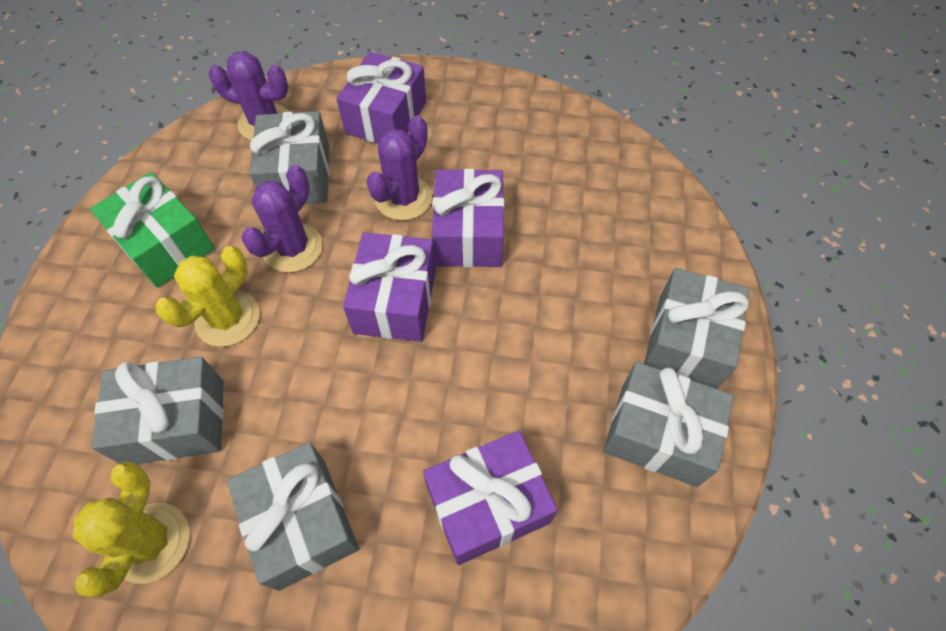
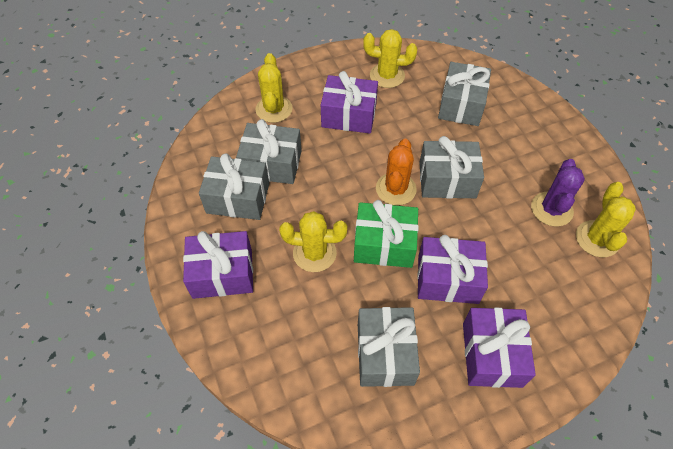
orange cactus: none = 0 -> [376,139,417,206] = 1
purple cactus: [208,51,289,140] [241,165,323,273] [366,116,432,221] = 3 -> [531,159,585,227] = 1
yellow cactus: [73,461,190,597] [155,246,260,347] = 2 -> [256,53,292,123] [279,211,347,272] [363,29,417,88] [576,182,636,257] = 4

